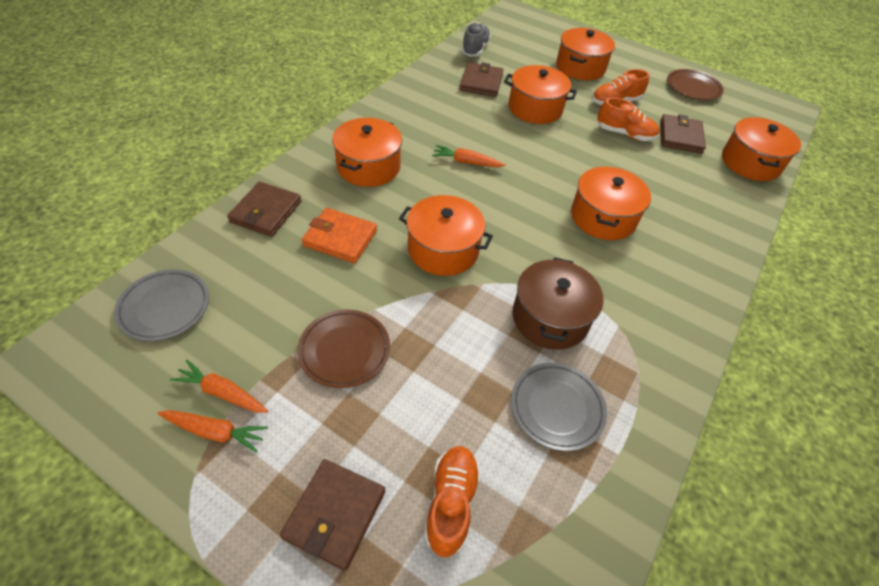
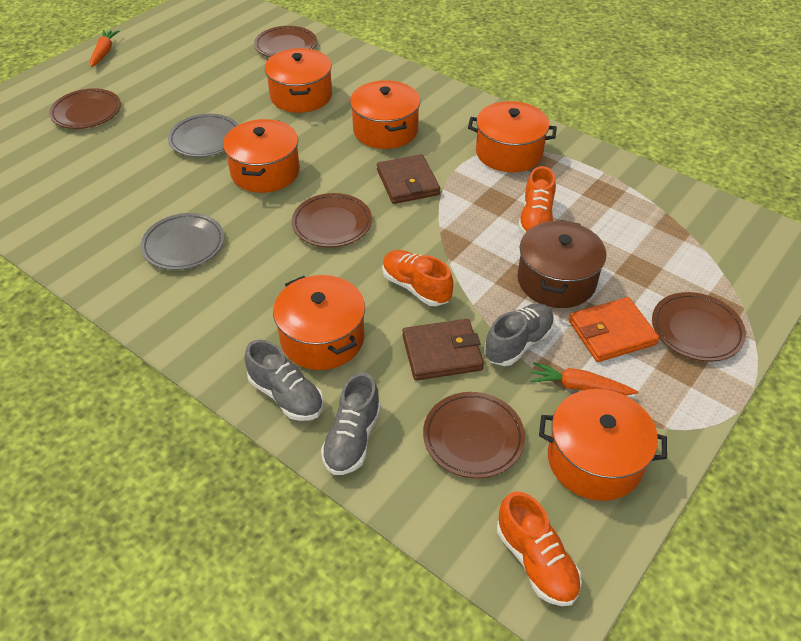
brown plate: [297,310,390,388] [667,69,724,100] = 2 -> [49,88,121,129] [254,26,317,57] [292,193,372,247] [423,392,525,478] [652,292,746,362] = 5
brown wallet: [227,182,301,237] [280,459,385,571] [460,62,503,97] [660,114,706,154] = 4 -> [377,154,440,204] [402,319,484,381] = 2
grey shoe: [462,23,491,56] = 1 -> [245,340,324,421] [321,373,381,475] [484,303,555,366] = 3
orange carrot: [157,410,268,453] [170,360,268,413] [432,145,505,167] = 3 -> [90,30,119,67] [530,362,638,396] = 2

